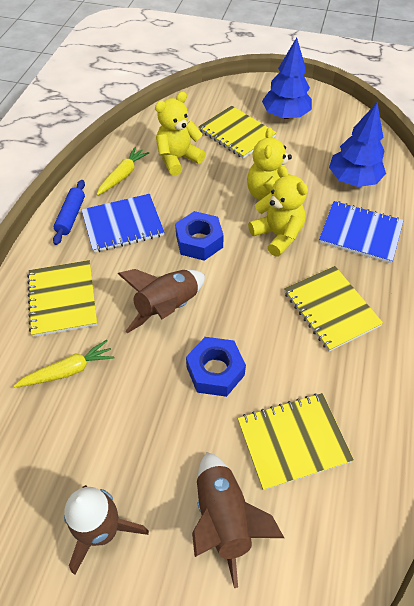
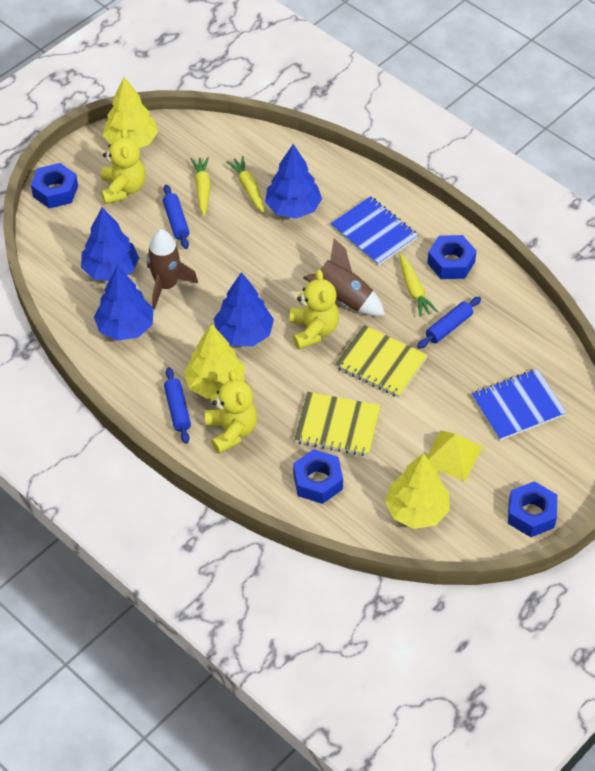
blue nut: [175,211,224,261] [186,337,246,397] = 2 -> [31,163,78,208] [293,449,343,504] [427,235,477,279] [508,481,557,537] = 4
blue rolling pin: [53,180,85,245] = 1 -> [163,185,190,249] [164,367,191,444] [417,297,481,349] = 3
blue tree: [262,38,312,119] [329,102,386,187] = 2 -> [81,207,139,281] [94,266,154,341] [214,272,274,346] [265,144,322,219] = 4
brown rocket: [64,485,149,575] [117,269,205,333] [192,452,284,588] = 3 -> [147,229,198,309] [303,238,385,316] = 2
yellow carrot: [14,340,114,388] [97,147,149,195] = 2 -> [191,157,211,216] [226,156,264,213] [399,254,438,317] = 3
yellow notebook: [27,260,97,337] [198,106,277,159] [238,393,354,490] [284,266,383,351] = 4 -> [294,392,381,456] [335,325,428,398] = 2
yellow pyramid: none = 0 -> [427,430,482,481] = 1
yellow tree: none = 0 -> [103,77,158,148] [184,323,245,399] [385,453,450,529] = 3

